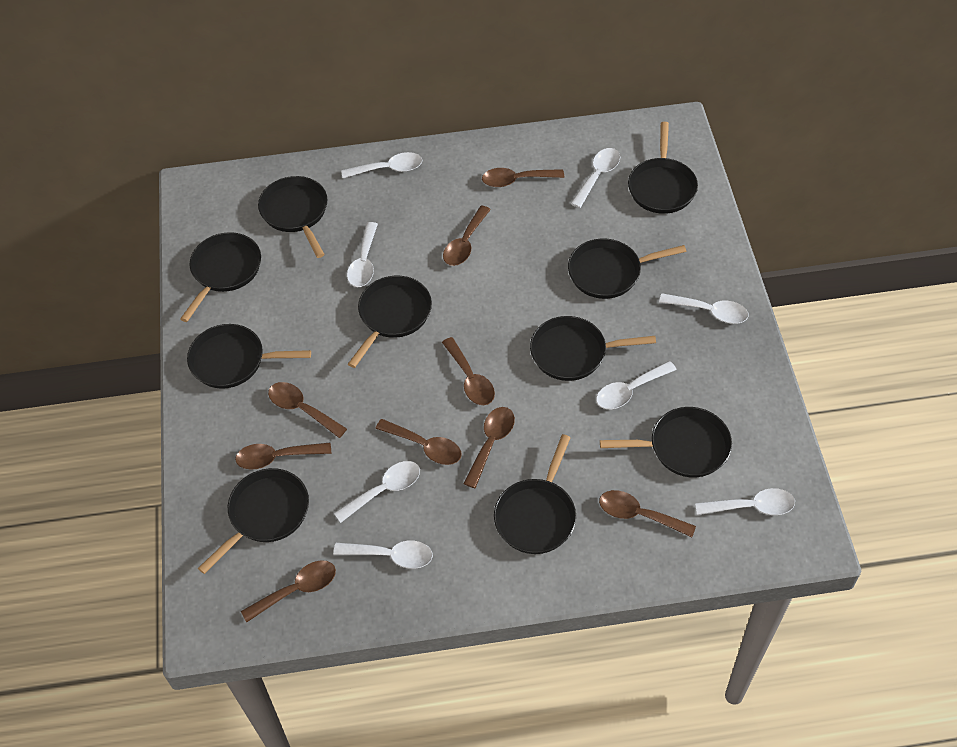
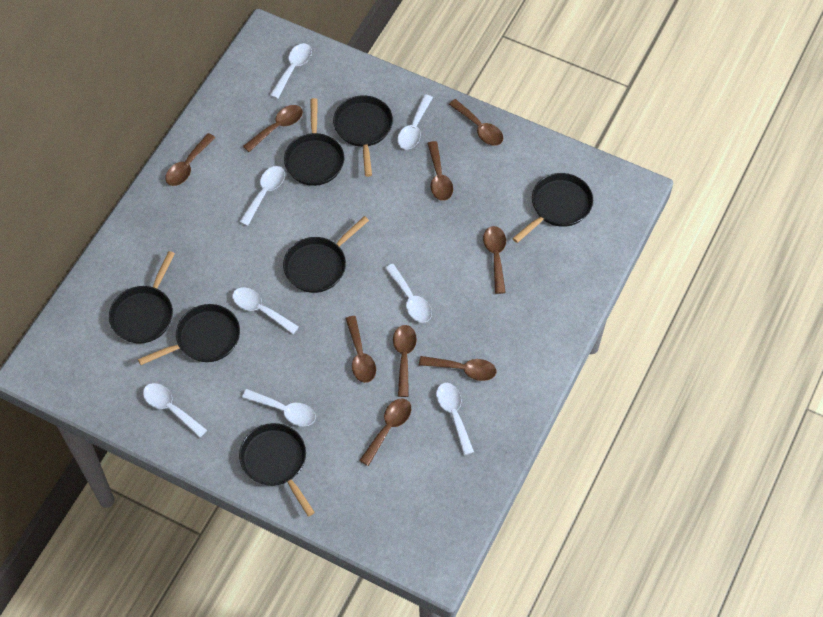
black pan: [180,232,261,322] [187,324,311,389] [198,468,309,574] [258,176,328,258] [348,276,432,368] [494,434,576,554] [530,316,656,381] [568,239,686,299] [600,407,732,477] [628,122,698,214] = 10 -> [109,251,175,343] [138,304,240,365] [239,423,315,517] [283,216,369,293] [284,98,344,186] [333,95,393,177] [512,173,593,243] = 7

